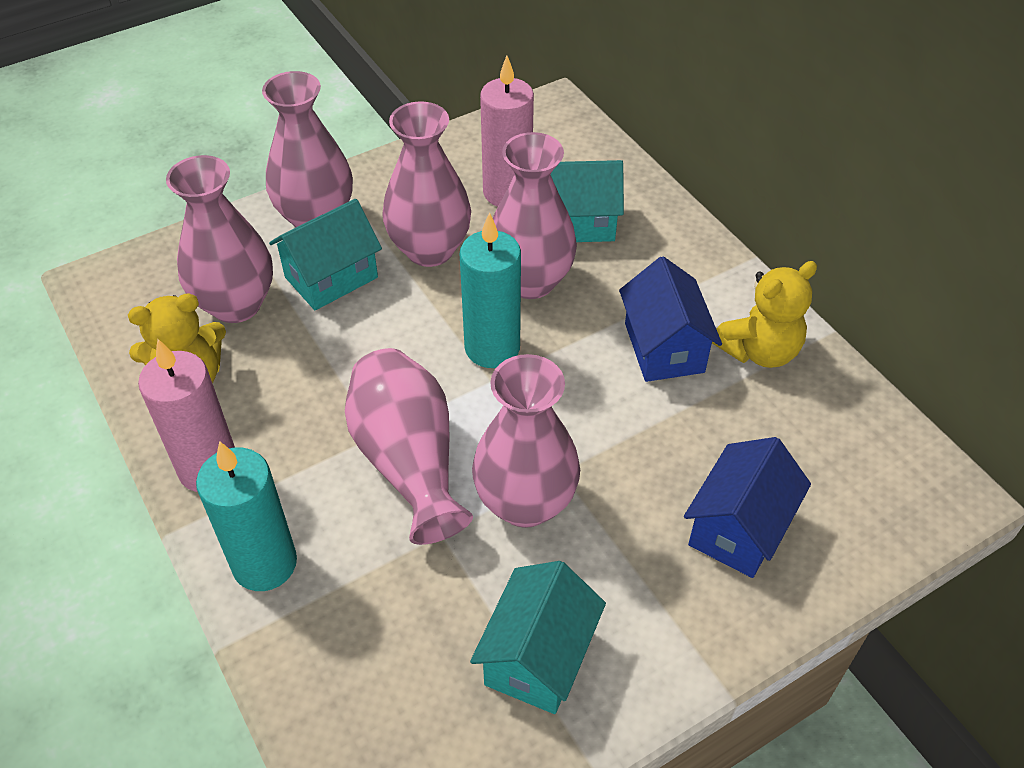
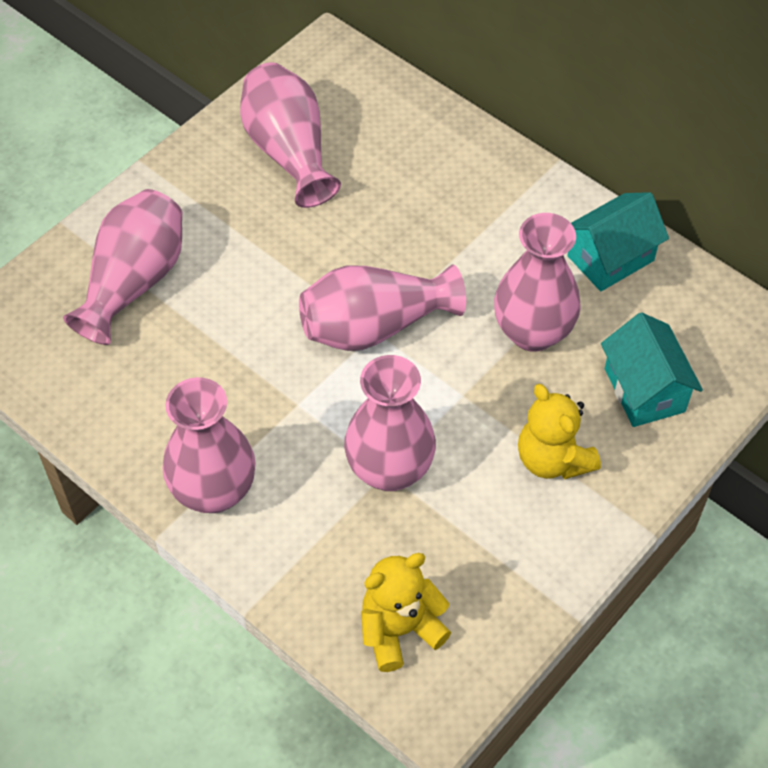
blue house: [619,256,722,382] [684,437,811,578] = 2 -> none = 0
pink candle: [138,339,235,492] [480,55,534,207] = 2 -> none = 0
turquoise candle: [196,441,297,591] [460,212,521,368] = 2 -> none = 0
turquoise house: [269,199,382,310] [470,561,606,714] [550,160,624,242] = 3 -> [567,192,669,291] [601,313,703,427] = 2

